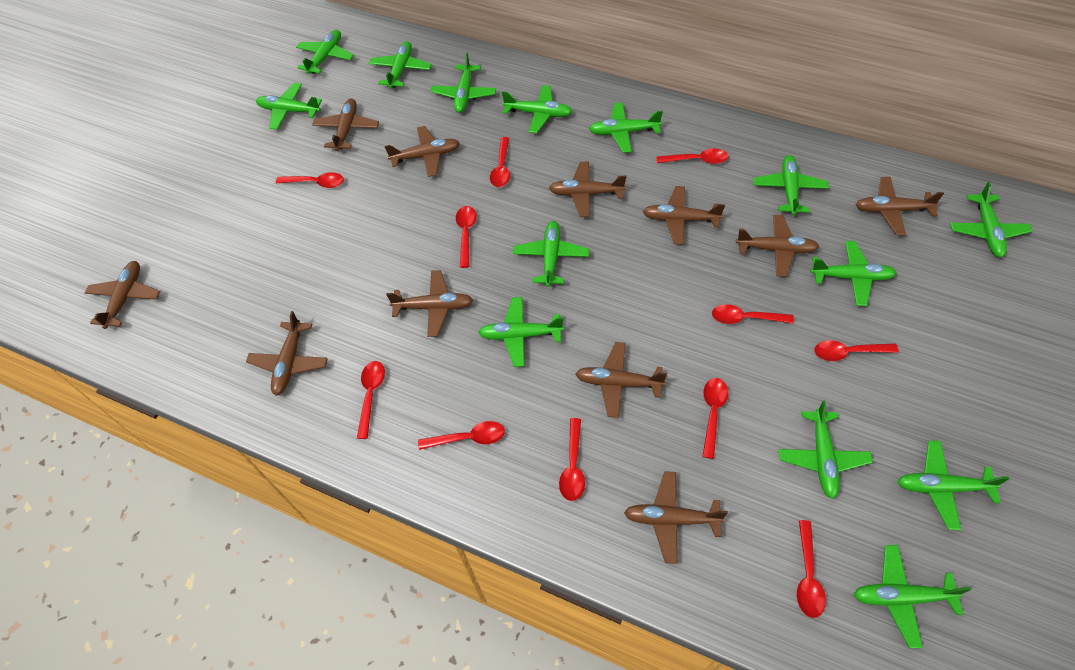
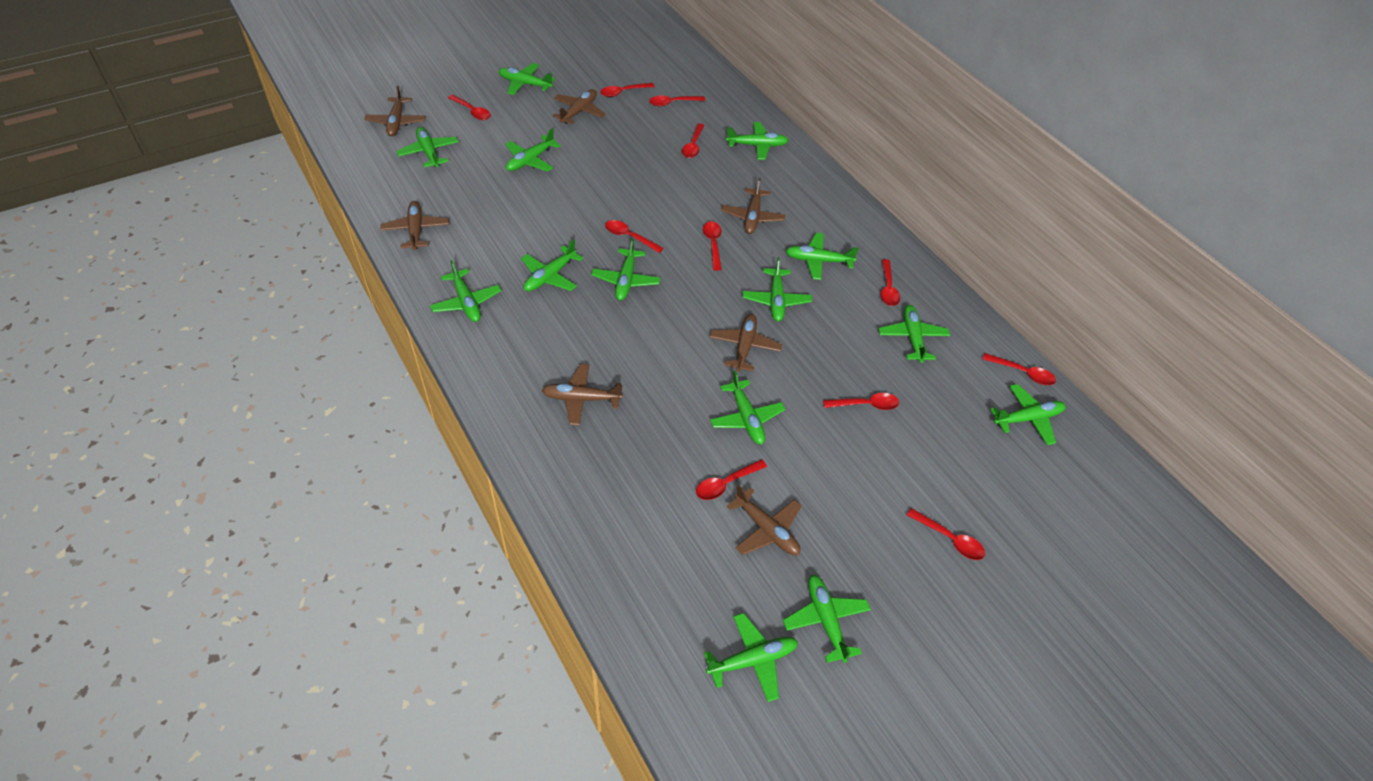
brown plane: [85,261,160,329] [246,311,328,396] [312,99,379,151] [385,126,460,177] [386,270,473,337] [549,162,626,217] [575,342,667,418] [624,471,728,564] [642,186,725,245] [736,215,819,277] [855,177,944,235] = 11 -> [364,86,426,136] [380,201,449,250] [542,364,623,426] [552,89,606,124] [709,314,782,372] [721,178,785,234] [727,484,802,555] = 7

